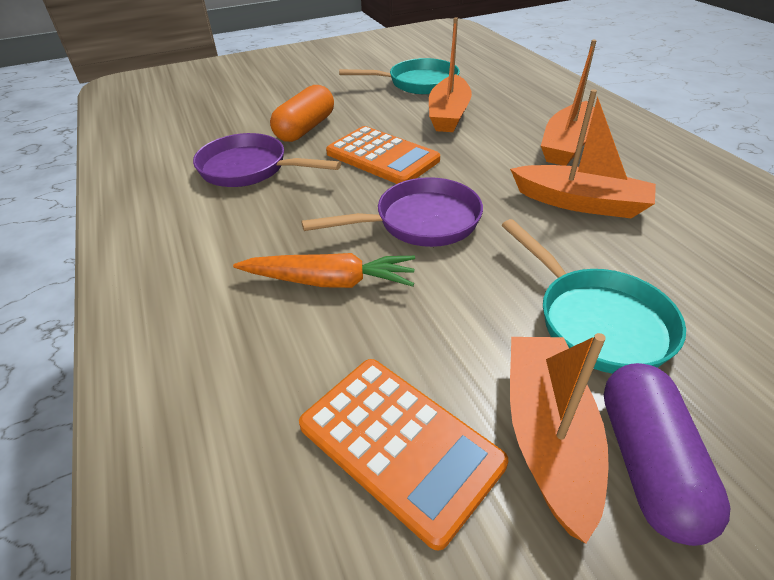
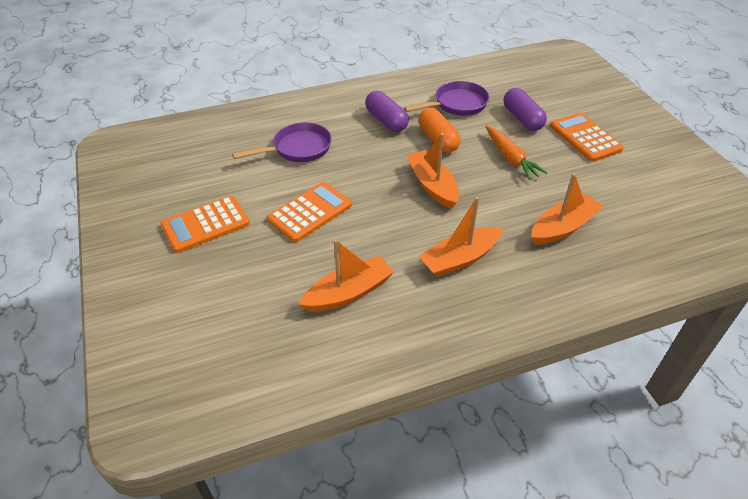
orange calculator: [299,359,508,551] [326,126,440,184] = 2 -> [161,196,250,253] [267,182,352,242] [550,112,624,162] = 3
purple capsule: [604,363,730,546] = 1 -> [365,91,409,132] [504,88,547,131] = 2
turquoise pan: [339,58,460,94] [502,219,686,374] = 2 -> none = 0

